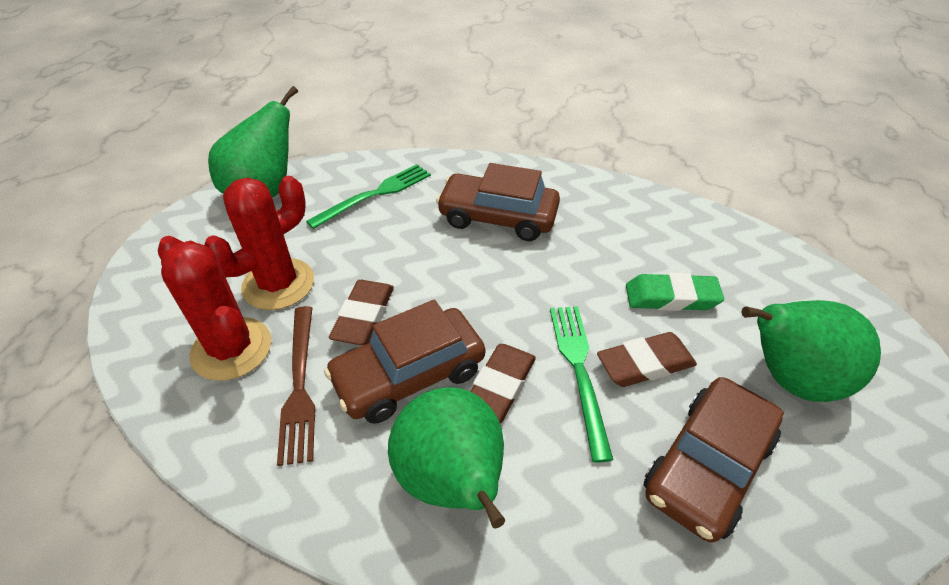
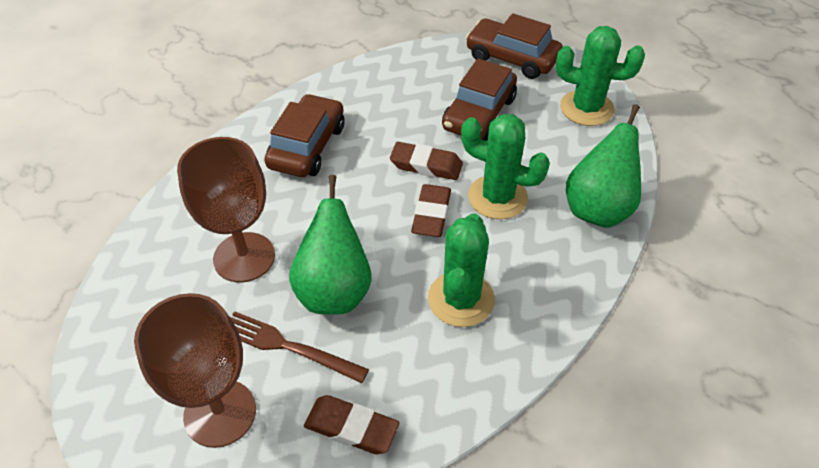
brown goblet: none = 0 -> [134,293,256,448] [177,137,275,283] = 2
green cactus: none = 0 -> [428,213,495,327] [461,114,550,219] [556,26,645,126] = 3
green eraser: [626,273,724,311] = 1 -> none = 0
green fork: [306,164,431,229] [550,306,613,463] = 2 -> none = 0
green pear: [208,86,298,198] [388,387,505,529] [742,300,881,402] = 3 -> [289,175,372,315] [566,104,641,228] = 2
red cactus: [158,236,272,381] [204,176,314,310] = 2 -> none = 0

